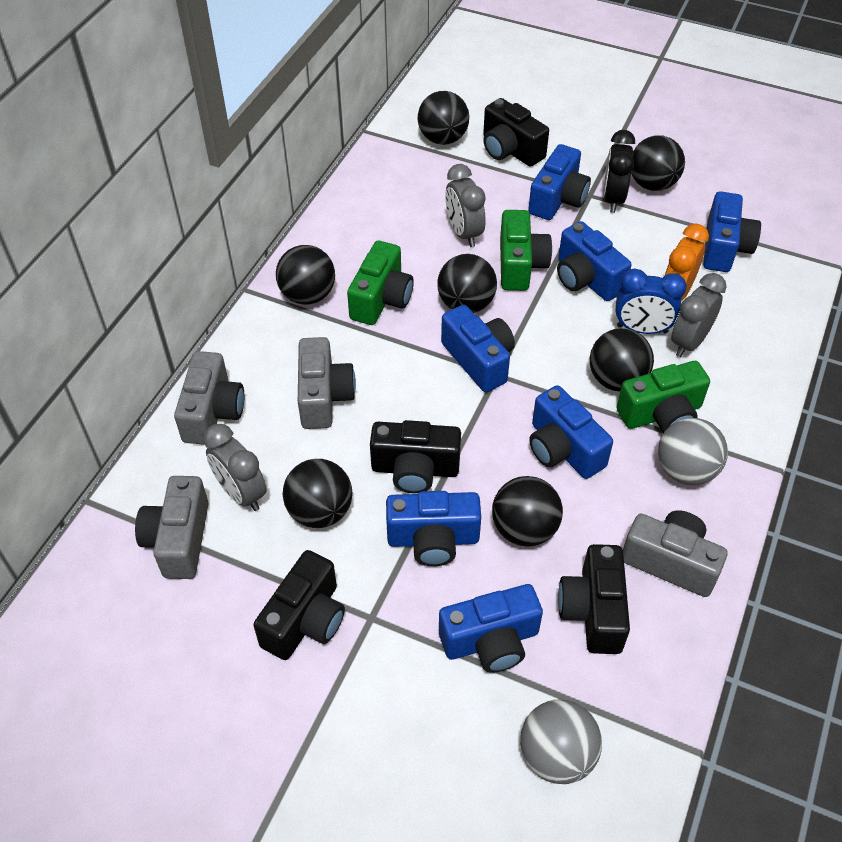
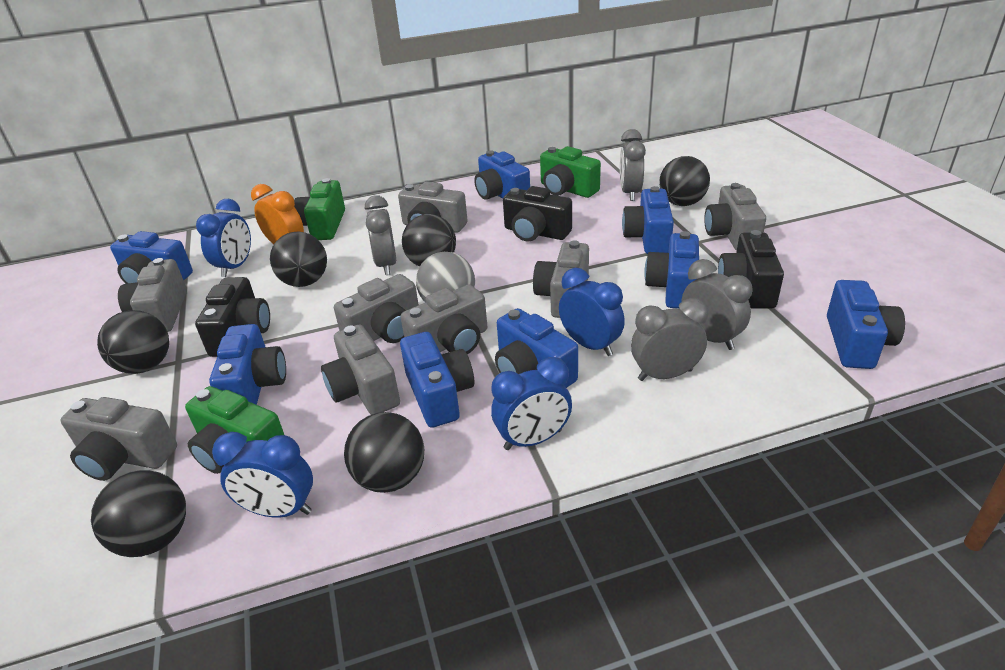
black ball: [276,245,335,305] [283,459,352,528] [418,91,469,145] [438,254,497,313] [492,476,563,547] [590,328,654,392] [631,135,685,191] = 7 -> [91,470,186,557] [97,310,169,374] [270,232,327,287] [344,412,424,493] [402,214,456,267] [659,156,710,206] = 6
black camera: [253,550,345,660] [370,420,461,493] [483,98,549,167] [558,544,630,654] = 4 -> [195,277,270,357] [503,186,572,242] [718,230,784,308] = 3
black clock: [603,130,635,213] = 1 -> none = 0
blue camera: [386,491,481,566] [439,584,543,673] [441,305,515,392] [528,144,591,220] [529,385,613,479] [557,221,631,301] [703,191,761,272] = 7 -> [110,231,193,284] [209,324,286,405] [400,332,474,428] [474,150,530,199] [495,308,578,388] [622,186,674,254] [644,231,699,309] [827,280,905,369] = 8
blue clock: [615,268,687,334] = 1 -> [196,199,251,277] [212,432,313,518] [491,357,572,450] [559,268,625,356] = 4
grey ball: [520,700,602,784] [658,418,728,485] = 2 -> [416,252,475,302] = 1
grey camera: [135,476,209,579] [174,351,244,445] [298,337,356,429] [623,510,728,597] = 4 -> [61,397,177,481] [118,258,187,332] [321,324,400,415] [334,274,419,343] [398,182,468,233] [401,285,487,354] [533,240,589,318] [704,183,766,251] = 8
grey clock: [204,424,267,511] [445,164,486,247] [671,273,727,357] = 3 -> [365,195,396,275] [620,129,646,201] [631,298,708,381] [682,259,752,350] = 4

